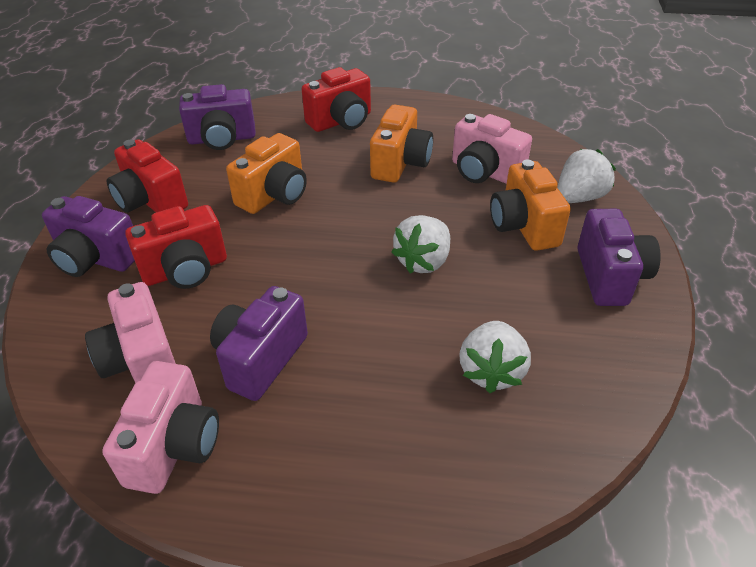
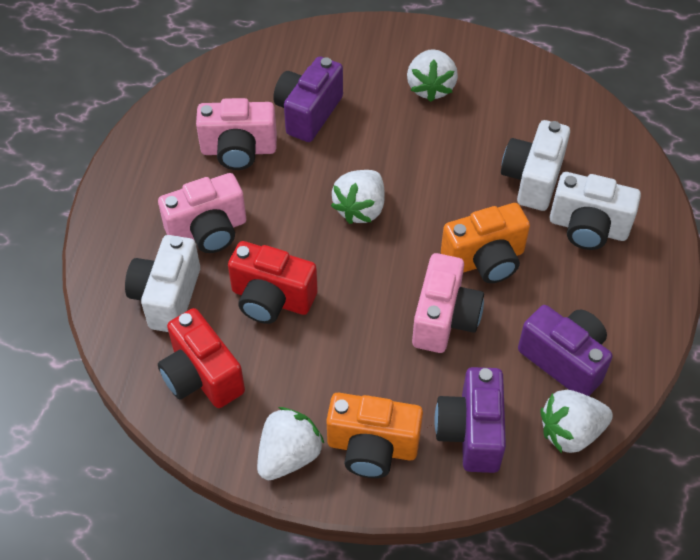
orange camera: [226,133,307,214] [370,105,433,183] [490,160,571,251] = 3 -> [326,393,423,478] [441,203,530,283] = 2
purple camera: [42,196,135,277] [179,84,256,150] [210,286,308,401] [577,209,661,306] = 4 -> [273,56,343,142] [434,367,506,473] [518,305,613,396] = 3
red camera: [107,139,188,213] [125,205,227,289] [302,67,371,132] = 3 -> [158,308,245,408] [228,241,318,324] = 2
white camera: none = 0 -> [125,235,200,332] [501,120,570,211] [550,172,641,250] = 3
white strawberry: [391,215,450,273] [459,321,531,393] [557,149,616,203] = 3 -> [257,407,324,480] [331,170,384,224] [407,49,458,102] [540,390,613,453] = 4

